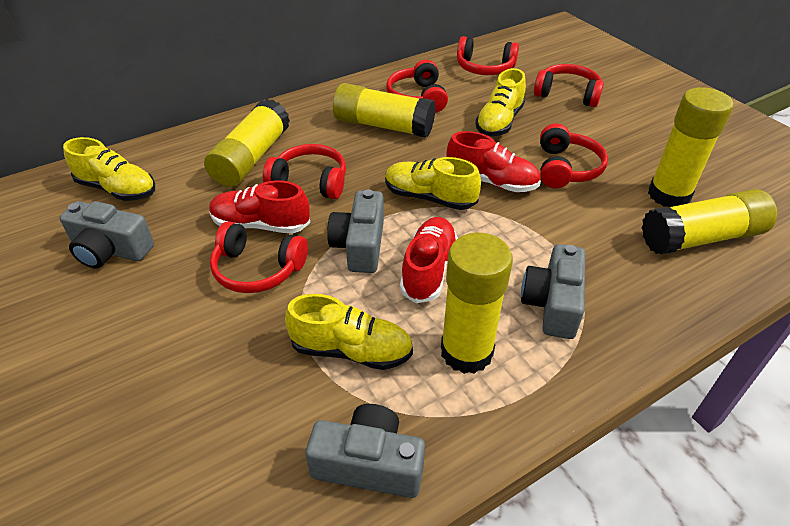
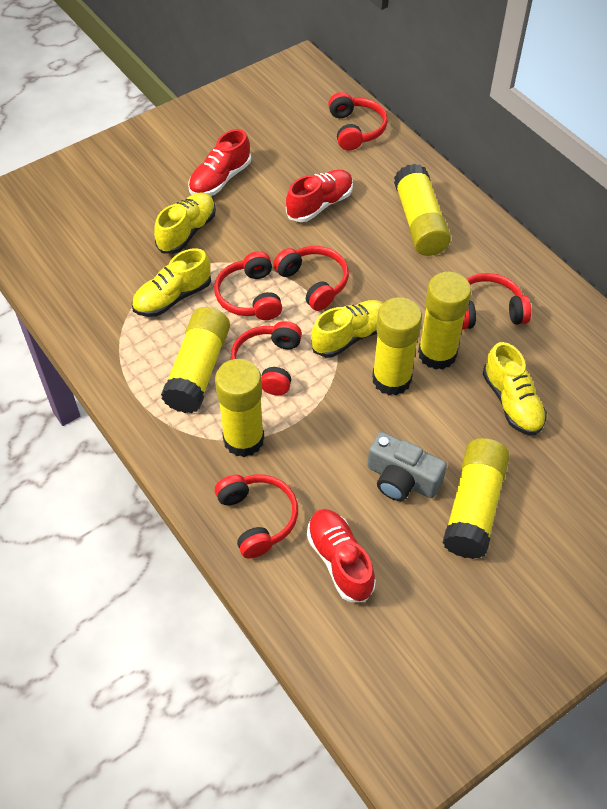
grey camera: [59,201,154,269] [306,404,425,498] [327,189,384,273] [521,244,585,339] = 4 -> [367,432,447,501] = 1
yellow glue stick: [204,99,290,187] [333,83,436,138] [441,233,513,374] [642,189,777,255] [648,87,734,207] = 5 -> [161,307,230,413] [215,359,264,457] [372,297,422,395] [394,164,451,256] [418,272,471,370] [442,438,510,559] = 6

